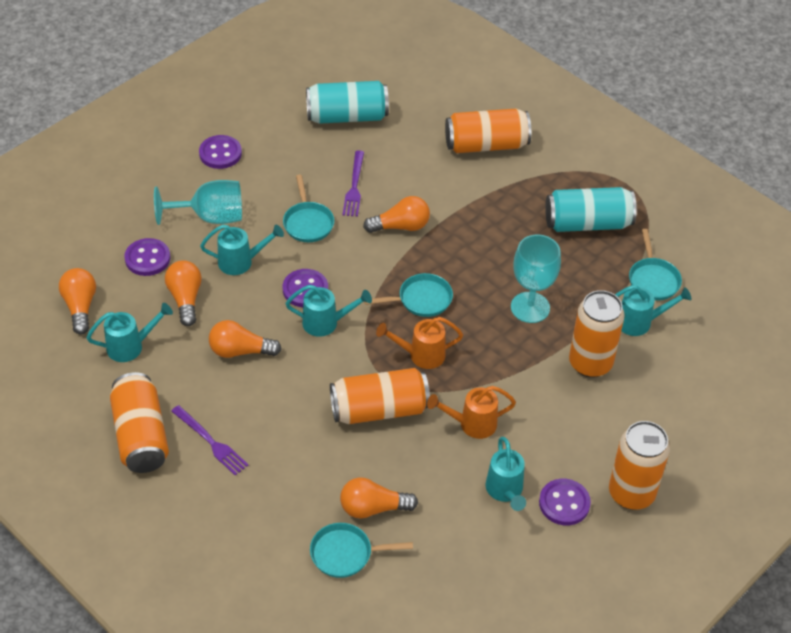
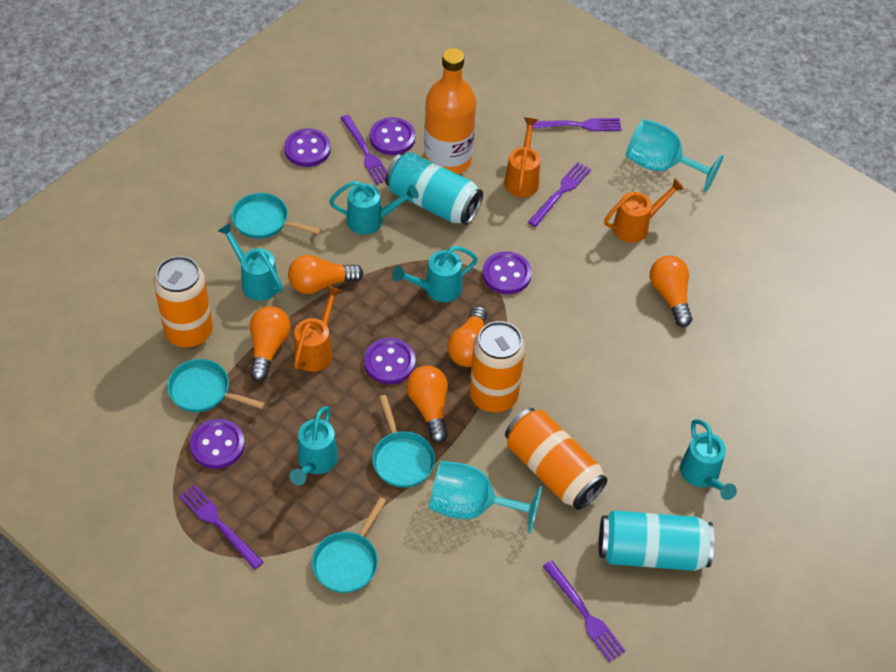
orange bottle: none = 0 -> [424,48,476,174] = 1
orange can: [110,372,169,473] [330,368,430,424] [445,108,531,153] [569,290,625,378] [609,421,670,510] = 5 -> [154,256,213,348] [469,321,525,413] [505,408,607,510] = 3
orange watering can: [376,317,463,369] [427,386,516,439] = 2 -> [294,286,342,372] [504,118,540,197] [604,178,684,243] = 3
purple button: [124,238,170,276] [199,135,242,169] [283,269,328,307] [539,479,591,525] = 4 -> [190,419,245,469] [284,128,331,167] [364,338,416,384] [370,117,415,155] [482,251,532,294] = 5
purple fork: [171,405,249,476] [343,150,364,217] = 2 -> [179,484,264,570] [341,115,387,185] [528,162,591,227] [532,118,622,131] [542,560,626,662] = 5

